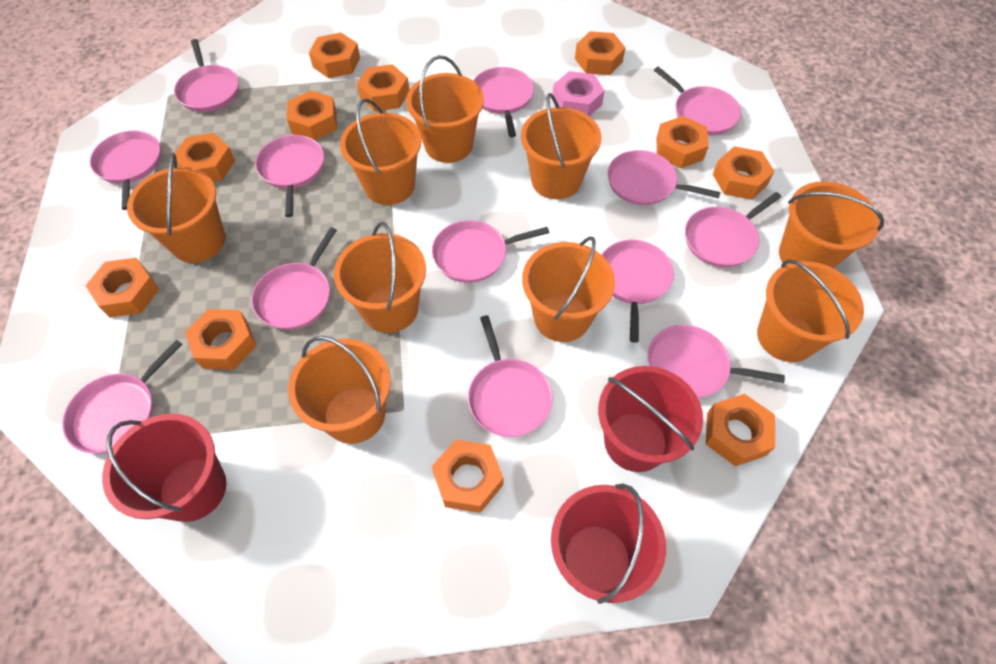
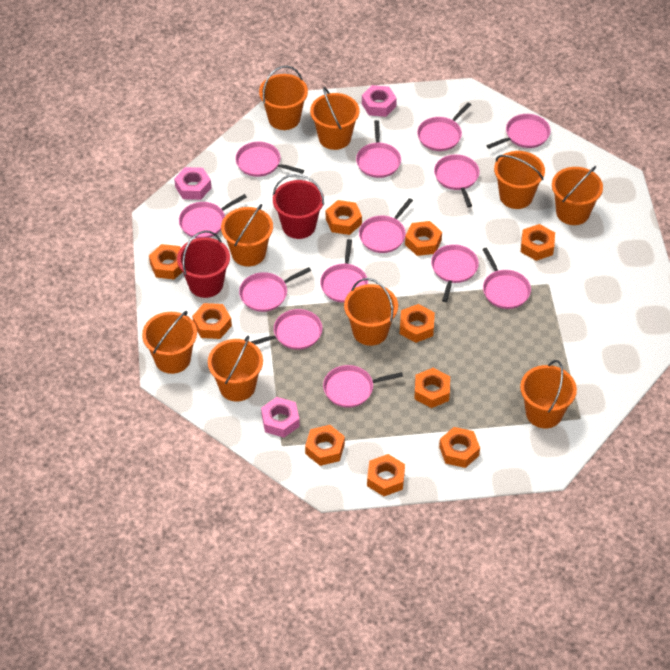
orange nut: [85,258,159,318] [175,133,235,182] [185,309,257,370] [287,90,337,140] [309,33,360,78] [357,64,409,111] [432,440,504,513] [575,31,626,75] [656,116,709,168] [706,394,775,467] [713,146,775,200] = 11 -> [149,244,182,280] [192,303,232,339] [305,425,345,466] [326,200,362,235] [367,454,405,496] [400,304,435,343] [405,221,442,256] [414,368,450,408] [439,427,480,468] [521,224,555,261] = 10
pink nut: [553,71,605,116] = 1 -> [174,167,211,200] [261,397,300,438] [362,85,397,117] = 3
red bucket: [102,414,227,522] [551,484,666,604] [598,366,703,472] = 3 -> [177,230,230,298] [273,174,324,239] = 2

